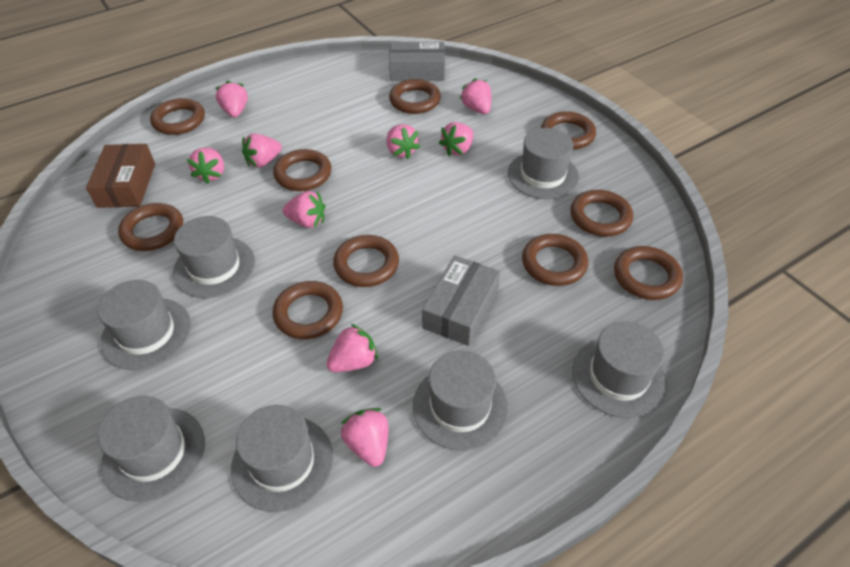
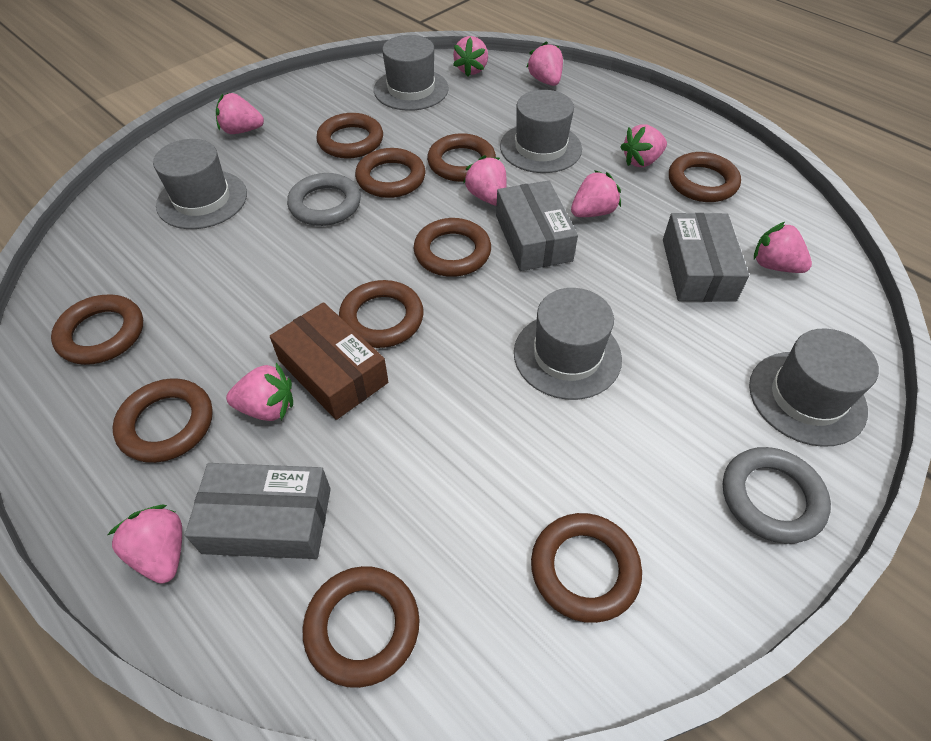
grey box: [389,42,445,81] [422,255,500,346] = 2 -> [185,463,331,559] [496,181,578,271] [663,213,749,302] = 3
grey hat: [97,280,191,370] [98,396,205,502] [173,216,255,298] [231,405,333,512] [413,350,508,451] [507,128,579,199] [572,321,667,418] = 7 -> [153,139,247,229] [374,35,449,111] [500,90,582,173] [514,288,622,400] [749,328,879,447] = 5
grey ring: none = 0 -> [287,173,361,226] [723,447,831,544] = 2

